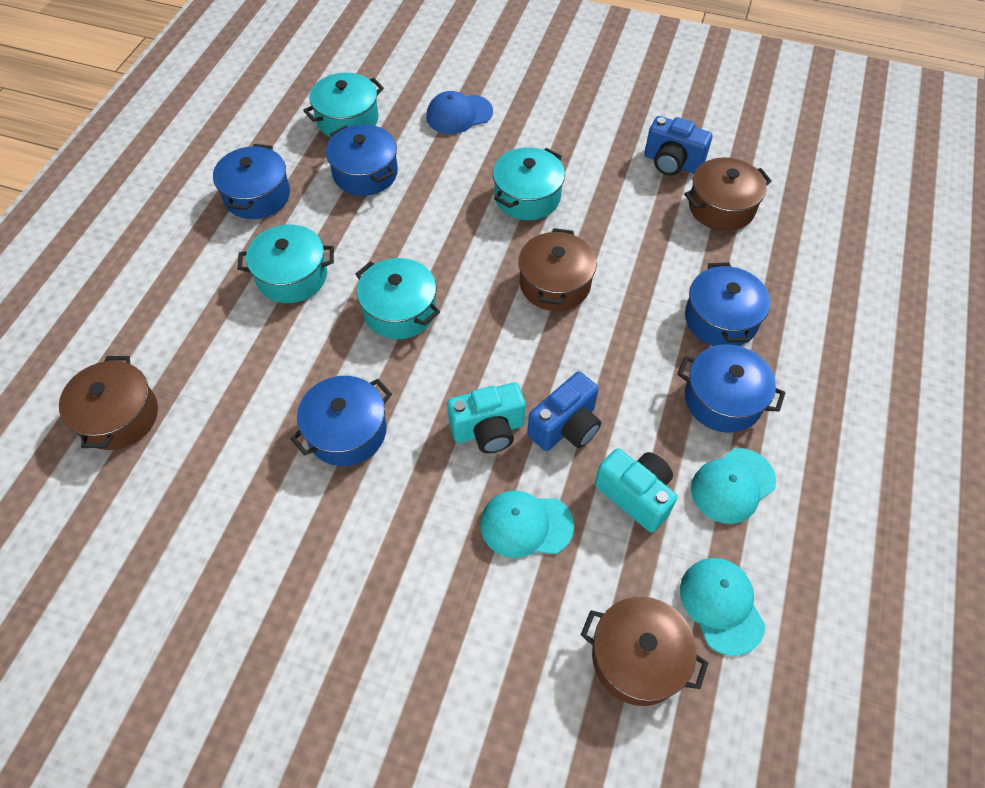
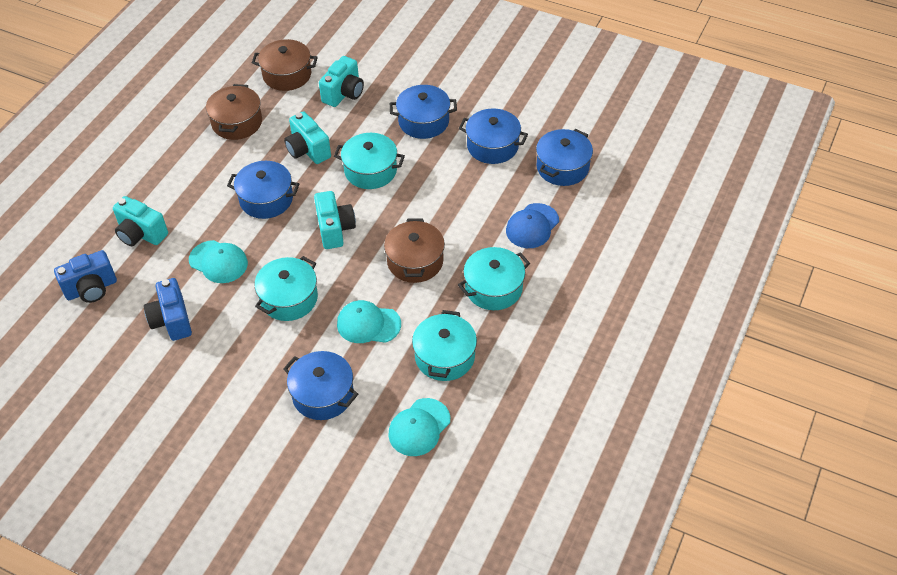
brown pot: [59,356,158,450] [518,228,596,311] [581,597,708,706] [684,157,772,231] = 4 -> [206,84,262,140] [252,39,318,91] [384,219,445,283] = 3
turquoise camera: [447,382,526,453] [595,448,677,532] = 2 -> [113,196,168,246] [284,111,331,164] [314,191,356,249] [319,56,364,107] = 4

